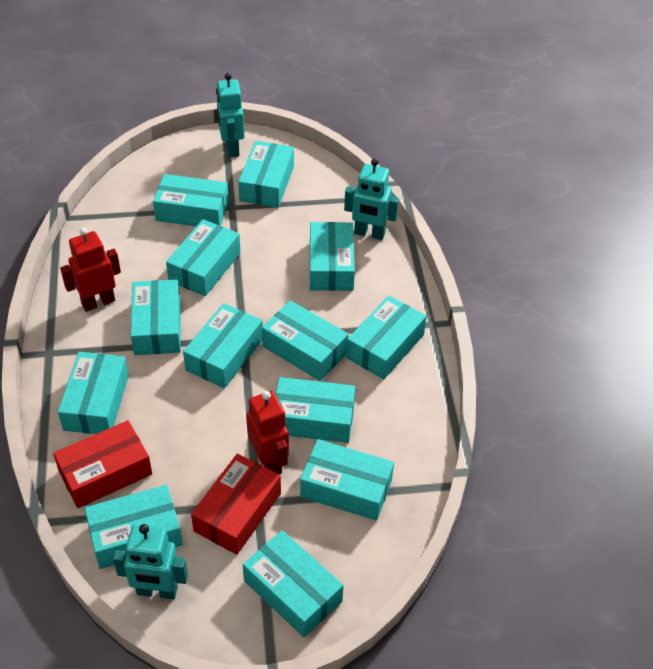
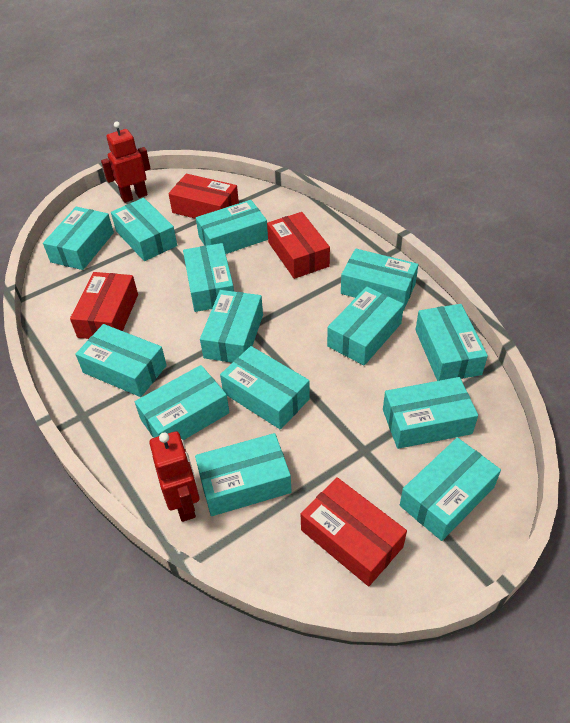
red box: [53,420,152,508] [191,453,281,555] = 2 -> [70,272,138,339] [168,174,239,219] [267,212,330,279] [301,477,407,586] = 4
turquoise box: [58,352,129,434] [85,485,183,569] [131,280,181,355] [153,174,229,226] [166,219,241,296] [183,303,263,388] [238,141,294,208] [243,530,344,637] [262,300,349,381] [276,377,355,443] [300,439,394,521] [310,222,355,291] [346,296,427,379] = 13 -> [43,207,114,270] [75,324,167,397] [111,198,177,261] [135,365,230,440] [183,243,234,312] [195,433,292,516] [196,200,268,254] [200,290,263,363] [220,346,310,430] [327,287,404,365] [341,249,418,310] [383,377,478,449] [400,437,501,541] [416,304,488,381] = 14
turquoise robot: [113,524,188,599] [216,73,245,157] [344,158,399,240] = 3 -> none = 0

